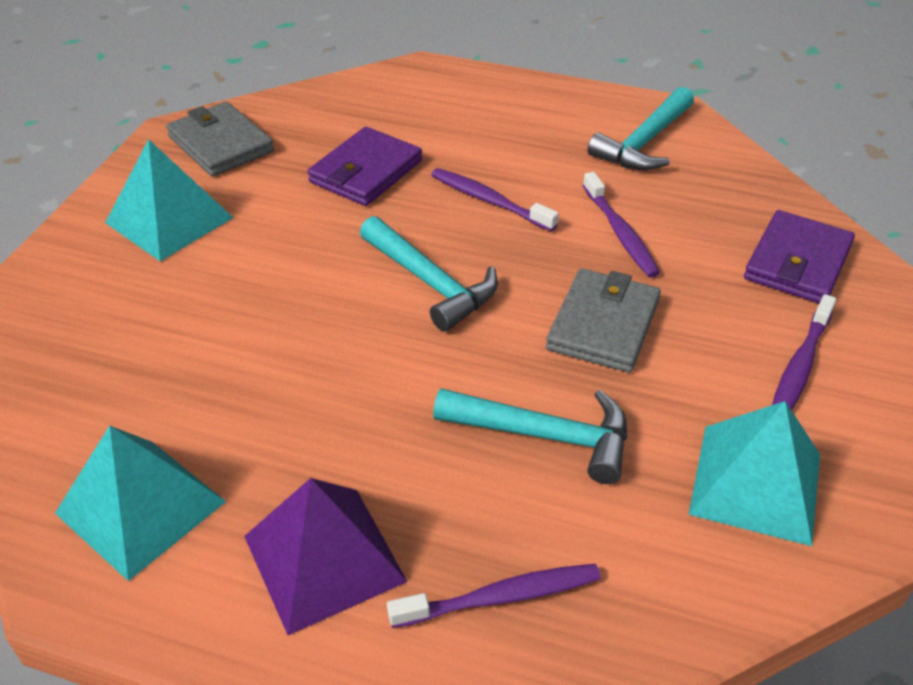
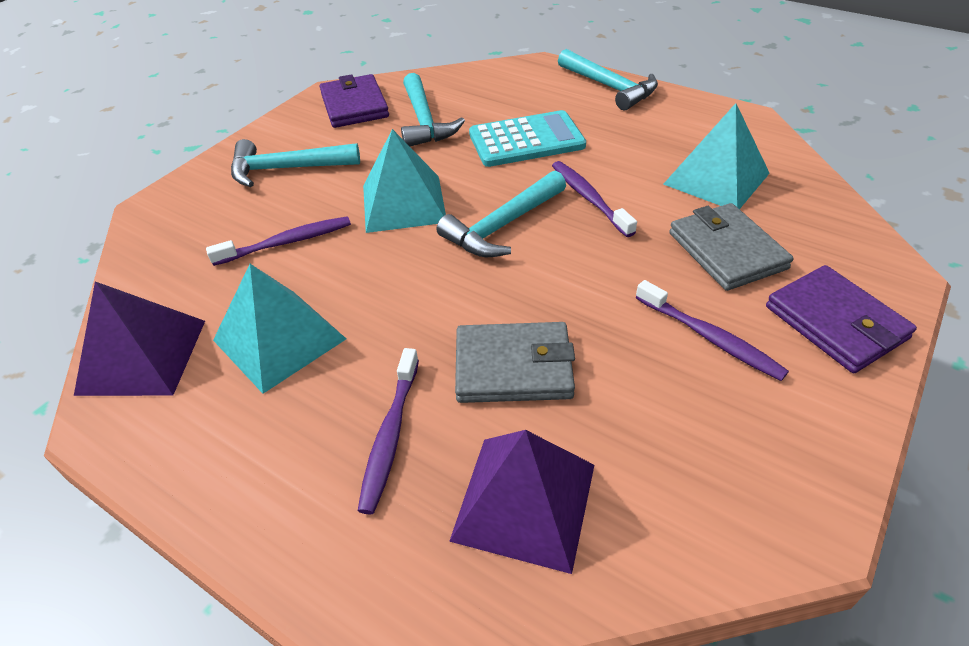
purple pyramid: [244,478,408,635] = 1 -> [74,281,205,396] [449,430,594,574] = 2
turquoise calculator: none = 0 -> [469,110,586,167] = 1
turquoise hammer: [360,216,498,332] [433,388,627,484] [587,87,694,170] = 3 -> [231,139,360,187] [401,73,465,146] [437,170,566,257] [558,49,658,110] = 4

